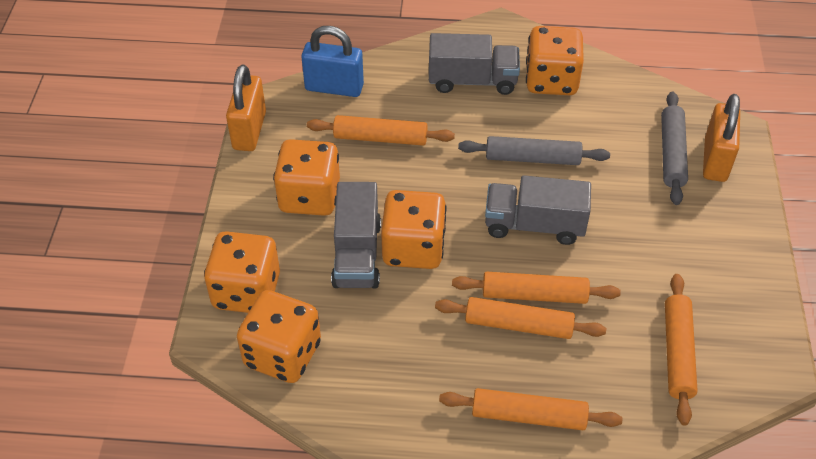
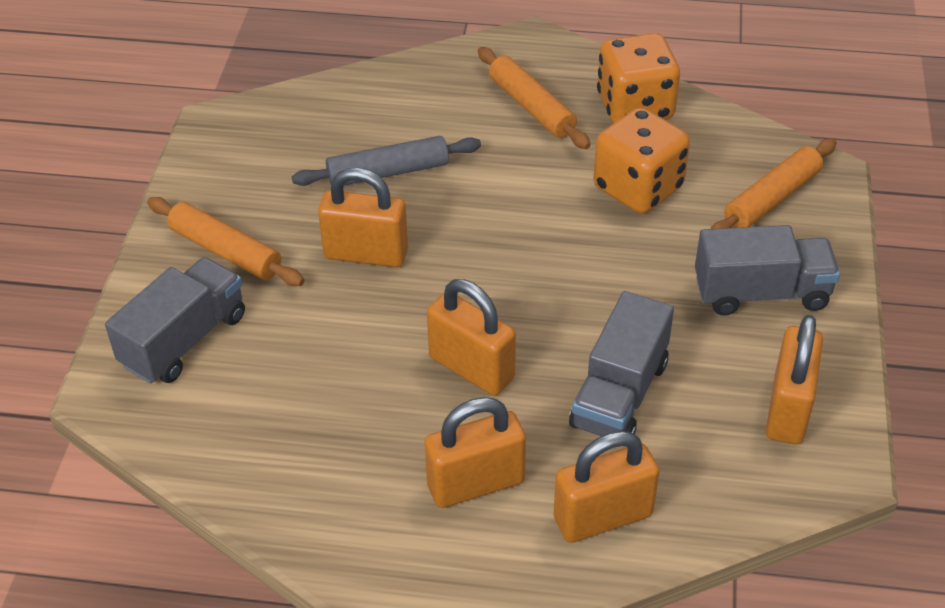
blue padlock: [301,26,364,97] = 1 -> none = 0
grey rolling pin: [458,136,610,165] [661,92,688,205] = 2 -> [292,136,481,186] = 1
orange dice: [204,231,280,313] [237,290,321,383] [273,139,340,216] [381,190,447,269] [526,26,584,95] = 5 -> [593,107,690,214] [597,33,680,123] = 2
orange padlock: [226,65,266,151] [703,94,740,182] = 2 -> [318,168,408,267] [424,397,526,508] [427,279,516,395] [554,431,659,543] [766,315,823,444] = 5
orange rolling pin: [307,115,455,146] [435,297,606,339] [439,388,622,430] [452,272,621,304] [665,274,698,426] = 5 -> [147,197,304,286] [478,47,591,149] [710,139,837,229] = 3

